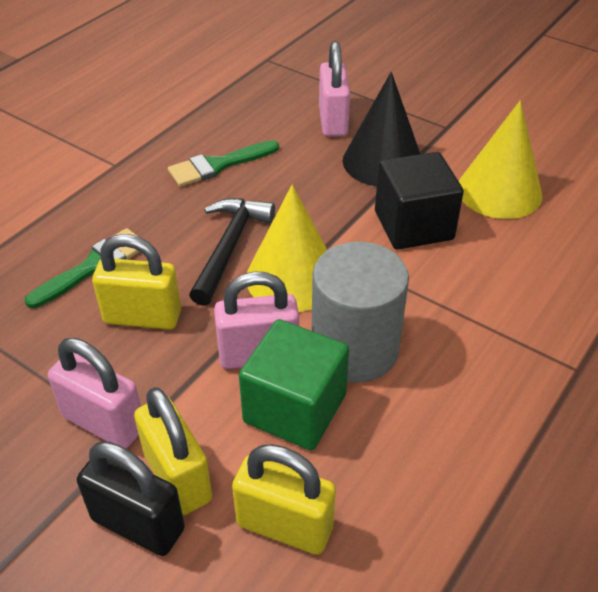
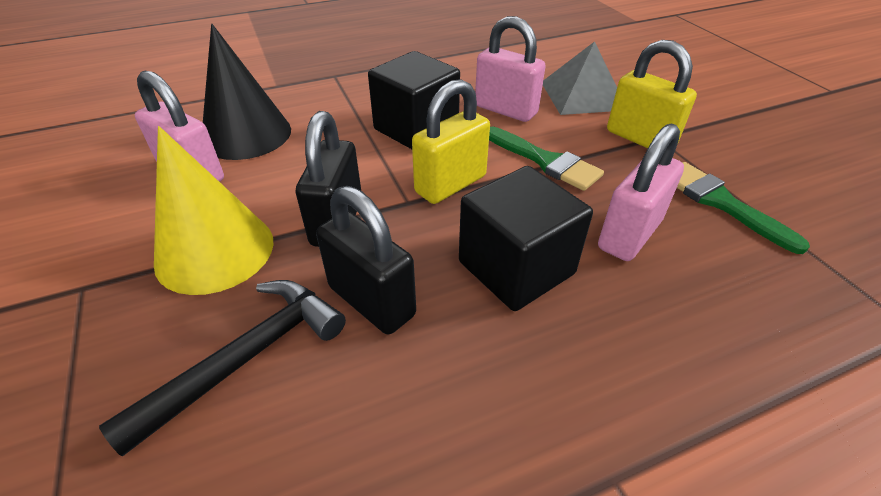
black cube: [375,152,464,250] = 1 -> [368,51,460,149] [459,166,593,311] = 2
black padlock: [77,442,185,556] = 1 -> [296,111,361,247] [316,186,416,334] = 2
green cube: [239,319,349,450] = 1 -> none = 0
grey cylinder: [311,241,409,383] = 1 -> none = 0
grey pyramid: none = 0 -> [543,41,617,115] = 1
yellow cone: [247,185,327,312] [459,100,542,219] = 2 -> [154,126,273,295] = 1
yellow padlock: [92,234,181,330] [134,387,212,515] [232,444,336,555] = 3 -> [412,79,490,204] [607,40,697,148] = 2

